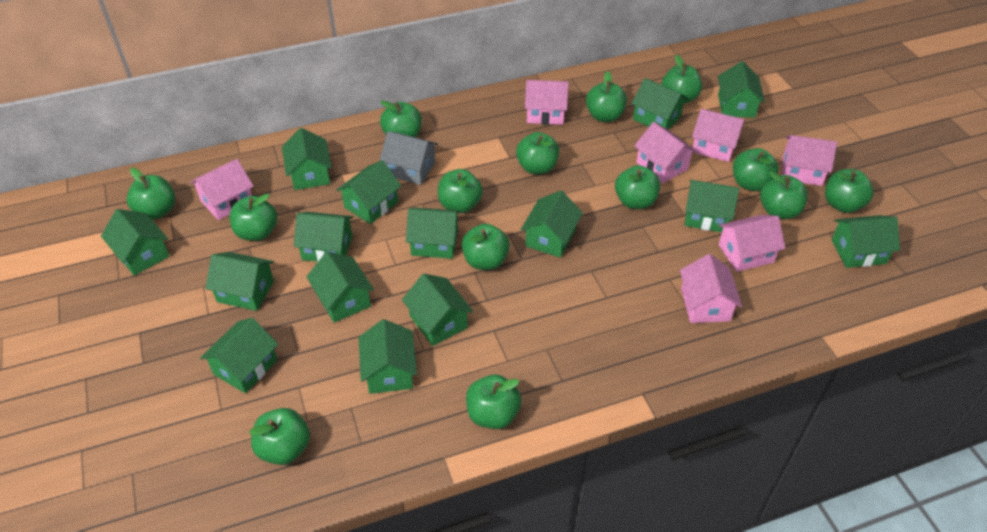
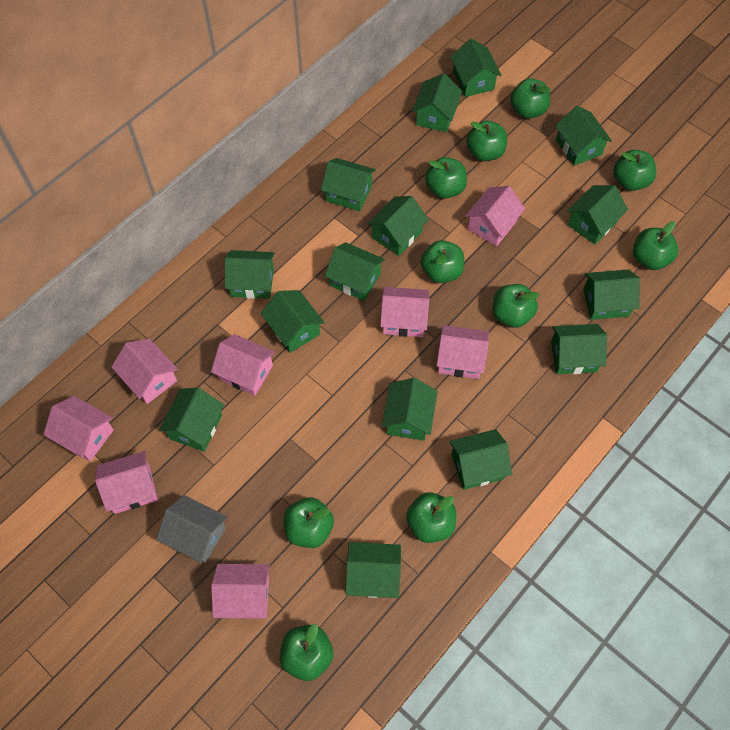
green apple: [127,168,175,219] [230,194,277,241] [249,408,310,465] [380,100,422,137] [438,169,483,213] [462,224,510,270] [466,374,522,429] [516,132,559,174] [586,71,627,122] [615,165,660,209] [661,55,702,104] [733,148,779,191] [760,171,808,219] [825,169,873,213] = 14 -> [280,624,333,681] [283,497,334,548] [406,492,456,543] [421,240,464,283] [425,157,467,199] [466,121,507,161] [492,284,540,328] [510,78,551,119] [613,150,656,191] [633,221,678,270] = 10
pink house: [190,159,254,220] [525,80,569,125] [634,122,697,183] [680,254,742,323] [692,109,744,162] [718,215,785,272] [782,135,837,186] = 7 -> [43,396,114,461] [95,451,158,514] [111,339,178,404] [211,334,275,396] [211,564,270,619] [380,287,429,337] [436,325,489,379] [465,186,525,246] = 8

